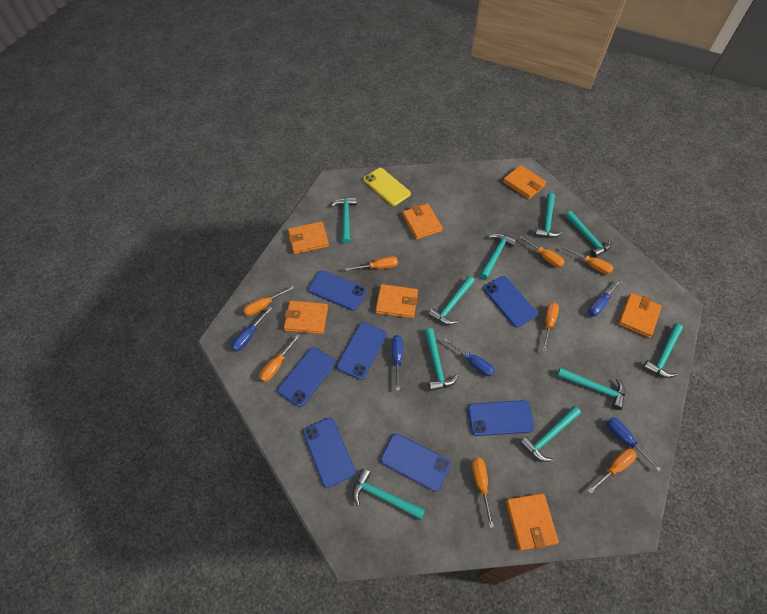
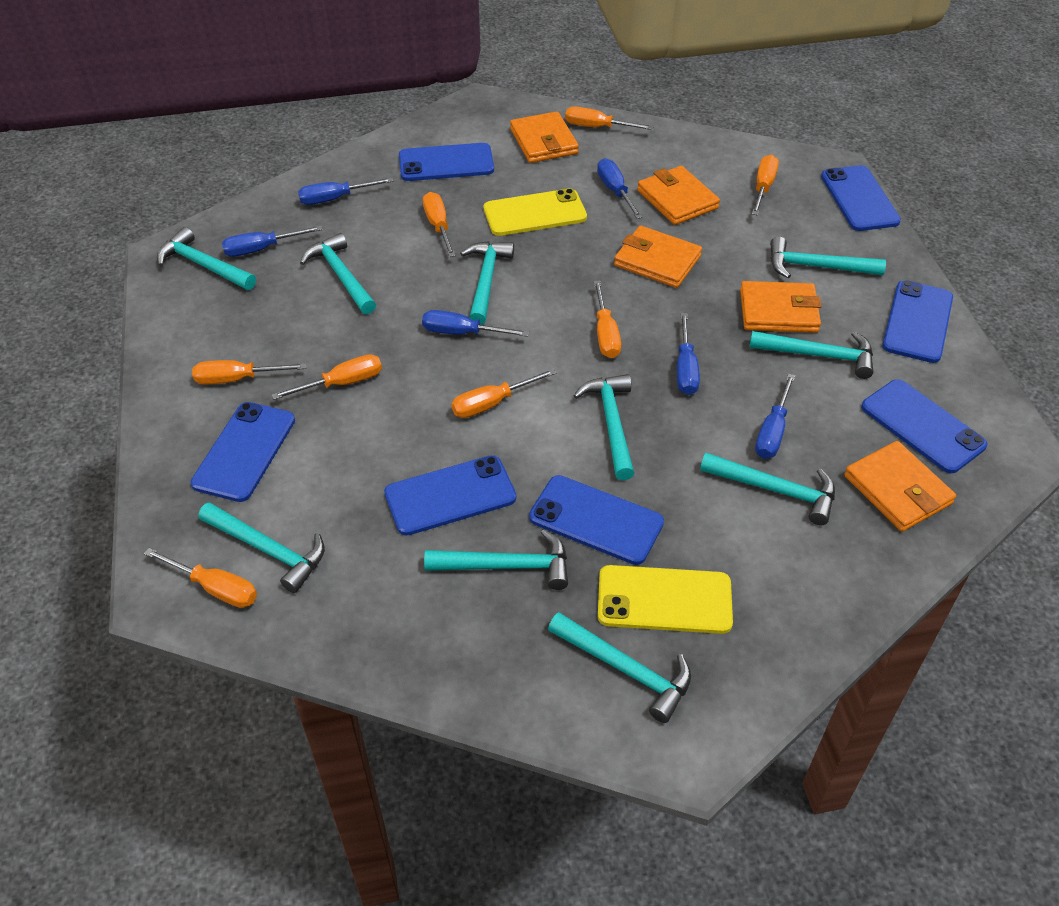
blue screwdriver: [231,307,272,351] [392,335,403,391] [444,338,495,376] [588,279,622,317] [606,417,661,472] = 5 -> [222,226,323,257] [298,178,394,205] [422,310,529,337] [597,158,643,219] [677,313,700,395] [755,374,795,459] = 6
orange wallet: [284,301,328,334] [288,222,329,254] [375,284,418,319] [402,203,443,240] [503,165,546,199] [506,493,559,551] [618,293,662,338] = 7 -> [510,111,579,163] [614,226,702,288] [637,166,720,225] [740,281,822,333] [844,441,956,532] = 5
yellow phone: [363,168,411,206] = 1 -> [484,188,587,236] [598,565,733,634] = 2

